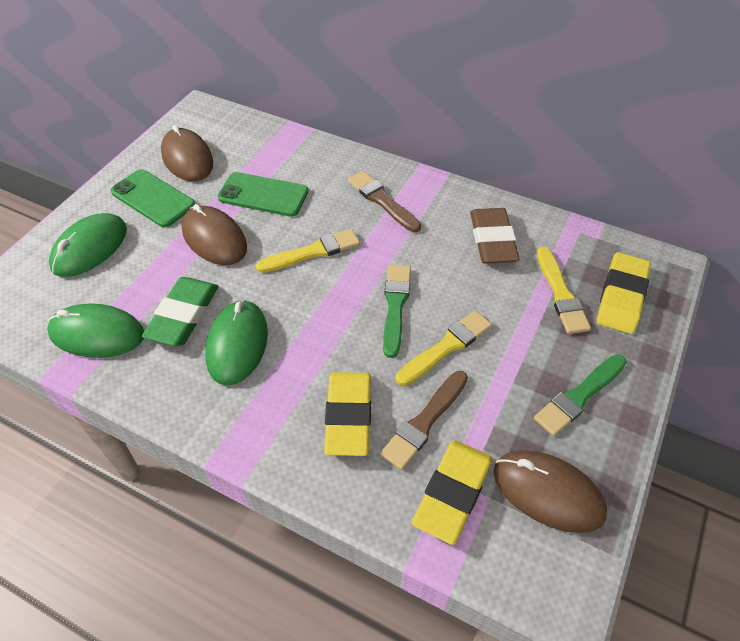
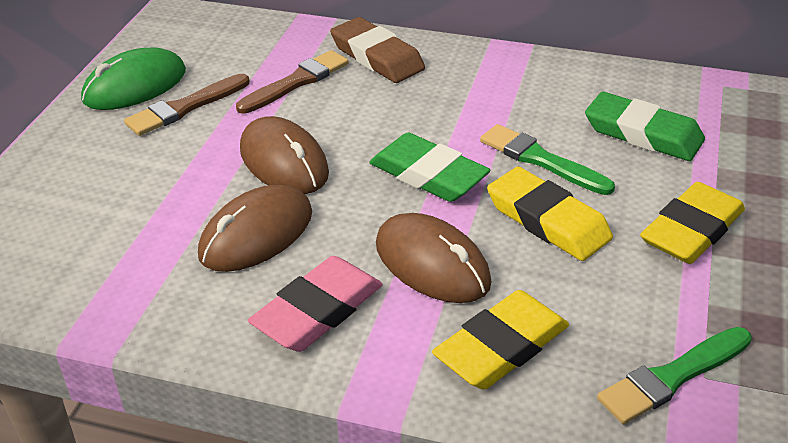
green eraser: [142,277,219,346] = 1 -> [369,133,491,202] [585,92,705,161] = 2
green mouse: [47,304,144,358] [49,213,127,277] [205,299,268,385] = 3 -> [81,47,186,110] = 1
green phone: [111,169,195,227] [218,172,309,217] = 2 -> none = 0
pink eraser: none = 0 -> [248,256,383,352] = 1
yellow brush: [256,229,360,273] [396,310,492,386] [537,247,591,334] = 3 -> none = 0

